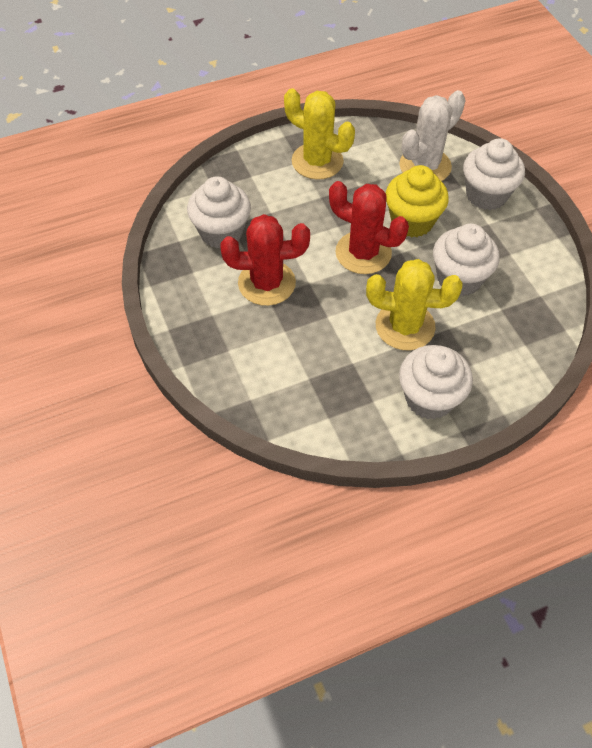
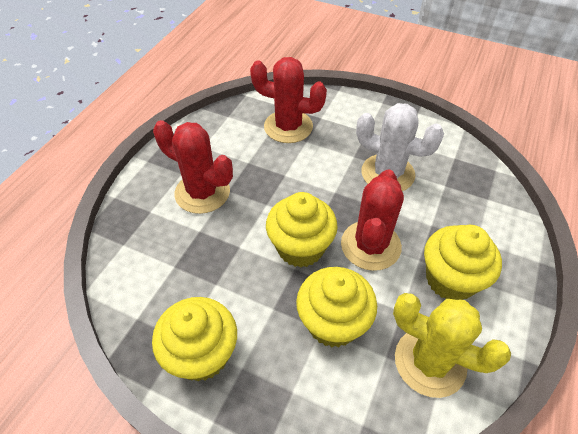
red cactus: [220,214,310,306] [329,181,409,274] = 2 -> [153,120,233,214] [250,57,327,143] [341,169,404,271] = 3
white cupcake: [187,176,251,249] [399,345,473,419] [433,223,500,296] [463,138,525,210] = 4 -> none = 0
yellow cactus: [284,88,355,180] [366,259,463,350] = 2 -> [393,293,511,398] = 1
yellow cupcake: [386,165,449,237] = 1 -> [152,297,237,382] [266,192,338,267] [296,267,377,347] [424,225,502,300] = 4

